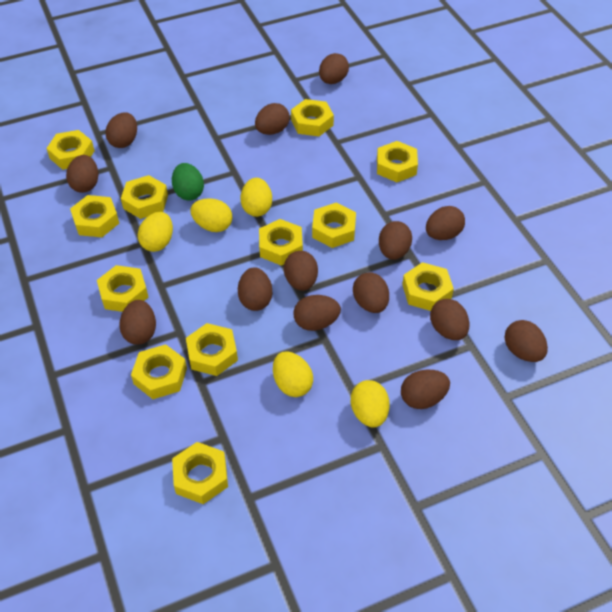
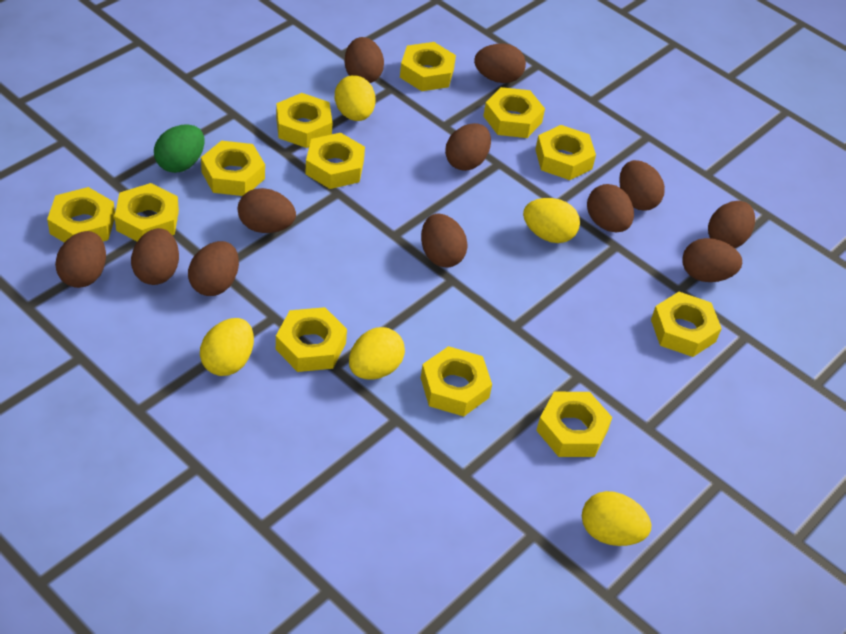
brown egg: [66,155,98,193] [105,112,137,148] [119,300,156,345] [238,267,272,311] [255,103,290,135] [284,251,318,291] [294,295,341,331] [319,53,349,84] [353,272,389,313] [379,221,412,260] [401,370,450,409] [426,206,465,240] [430,299,469,340] [504,320,548,362] = 14 -> [55,231,106,288] [131,228,179,285] [188,241,239,296] [238,188,296,233] [345,37,384,83] [421,213,468,268] [445,123,491,171] [474,43,526,83] [587,184,634,233] [619,160,665,211] [682,238,742,282] [708,201,755,248] = 12

